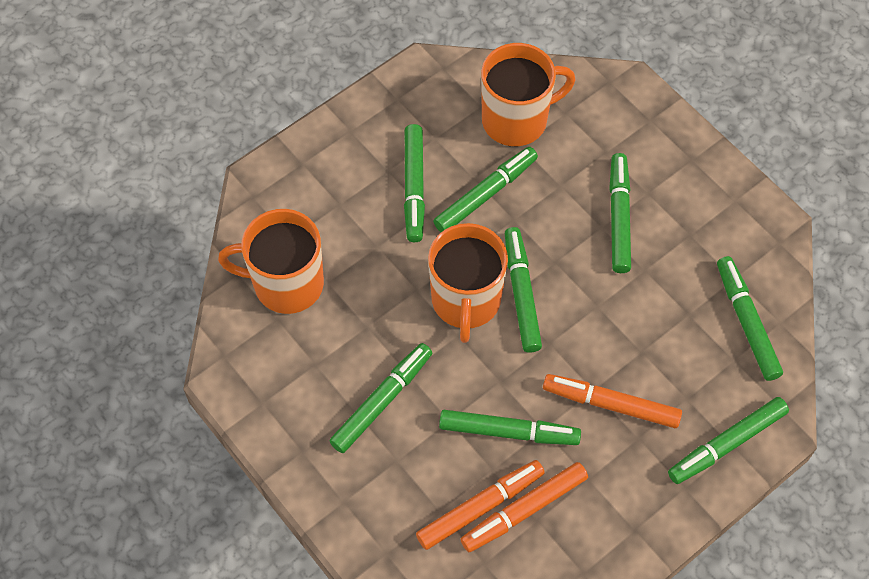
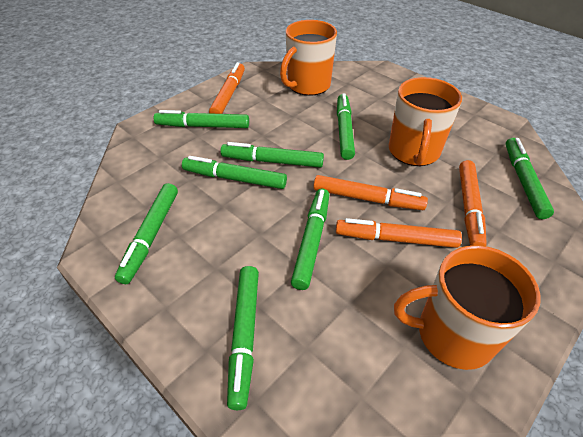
orange marker: [416,460,545,550] [460,462,588,552] [543,374,682,428] = 3 -> [209,62,245,114] [313,175,428,210] [336,218,462,248] [459,160,487,246] = 4

